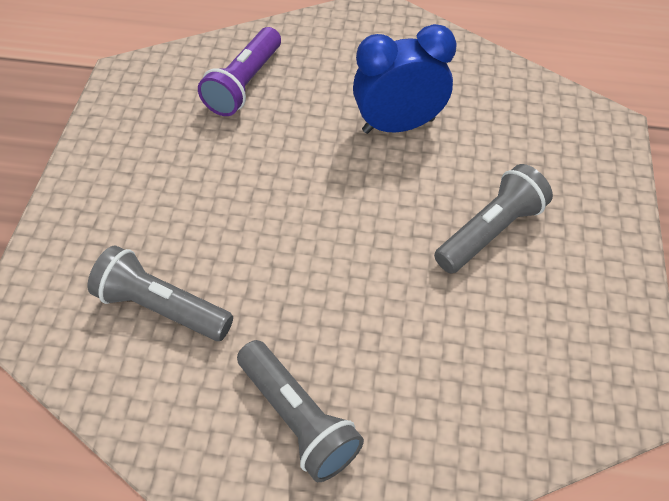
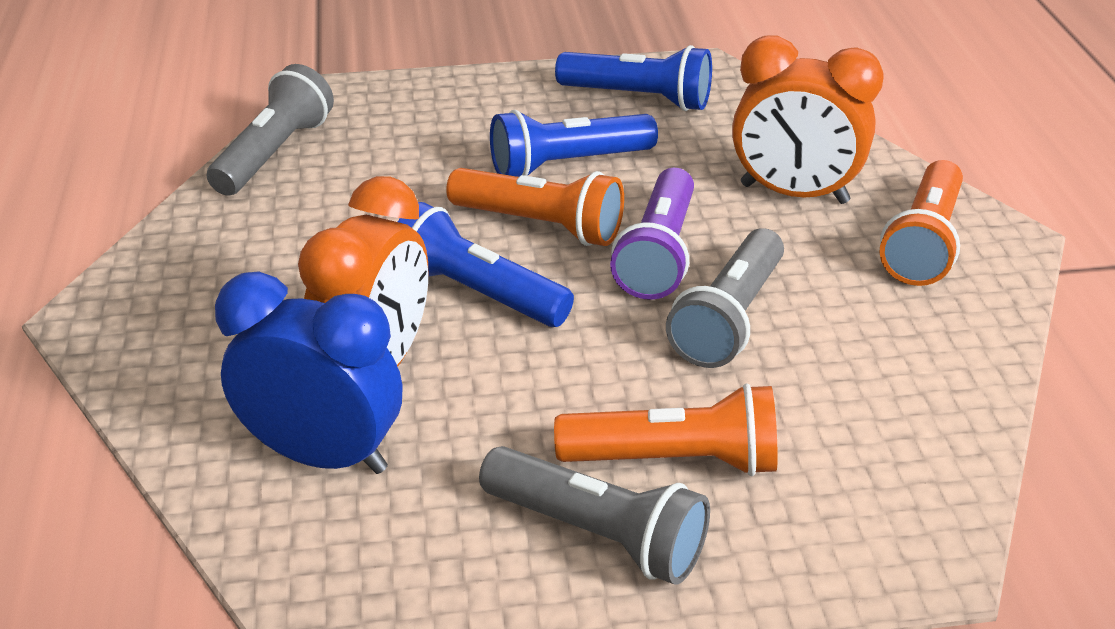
blue flashlight: none = 0 -> [398,202,574,327] [490,110,658,177] [555,45,712,111] = 3
orange clock: none = 0 -> [298,176,428,367] [732,36,884,204] = 2
orange flashlight: none = 0 -> [446,168,624,246] [554,383,778,476] [880,160,963,286] = 3

